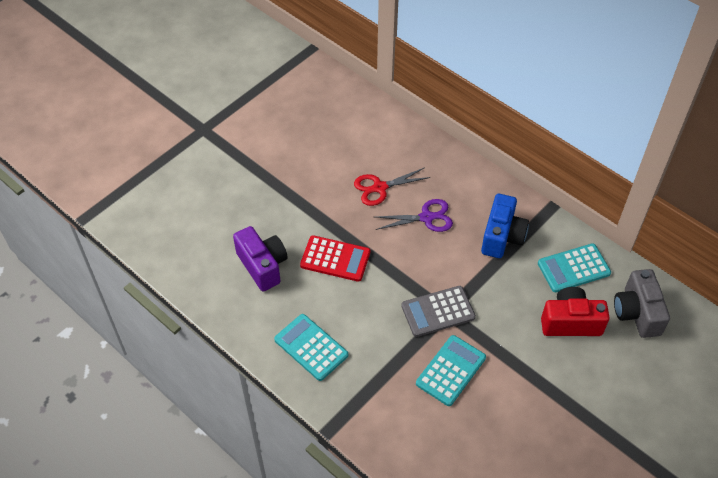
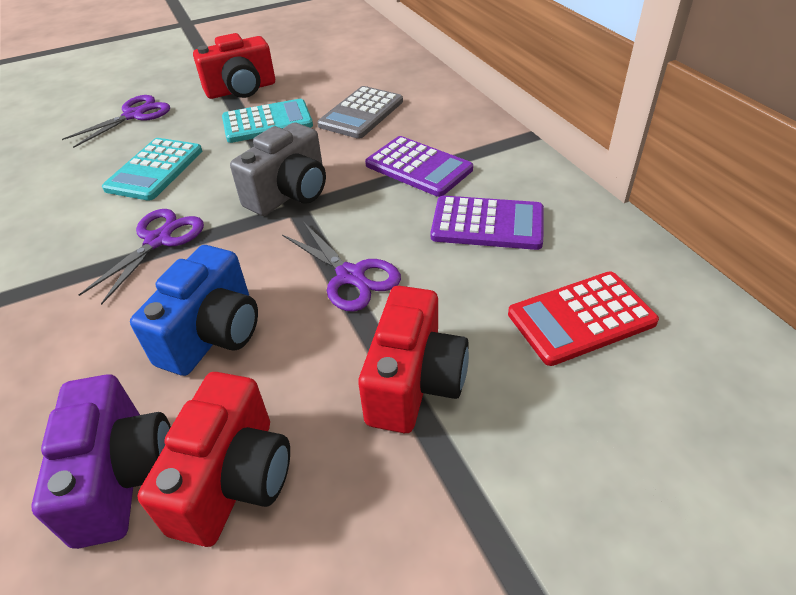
purple calculator: none = 0 -> [365,136,473,197] [431,196,544,250] = 2
purple scissors: [376,199,453,232] = 1 -> [62,95,170,148] [79,209,204,305] [282,222,401,312] = 3
red camera: [541,287,609,336] = 1 -> [137,372,290,547] [193,33,275,99] [358,286,469,433] = 3
red scissors: [354,168,431,206] = 1 -> none = 0
turquoise calculator: [274,314,348,381] [416,335,486,406] [538,243,611,292] = 3 -> [102,138,202,201] [222,99,313,143] = 2

